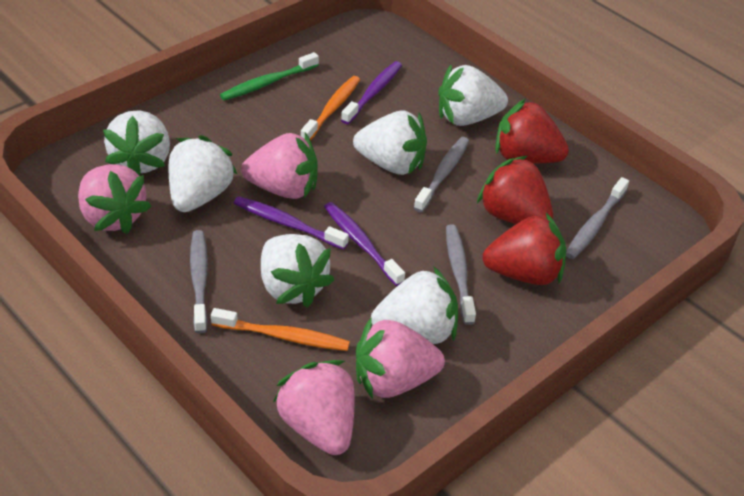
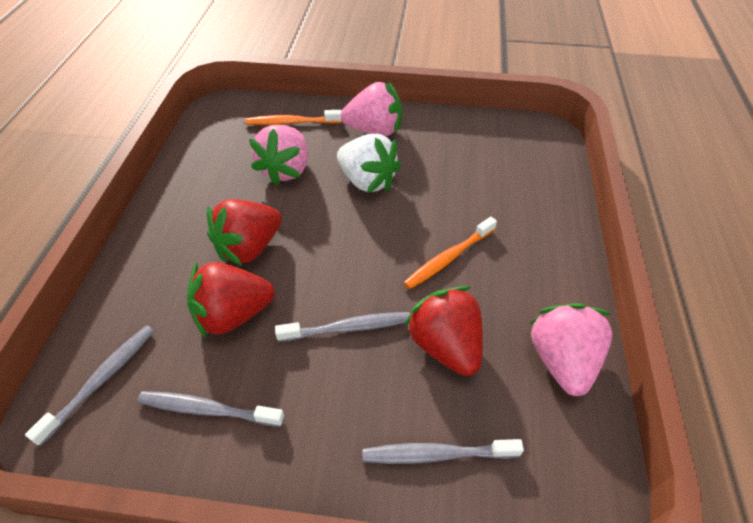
green toothbrush: [220,52,319,101] = 1 -> none = 0
pink strawberry: [78,164,152,234] [241,133,318,199] [273,360,354,455] [356,318,445,399] = 4 -> [249,125,308,186] [341,81,402,136] [530,303,612,396] = 3
purple toothbrush: [234,196,349,250] [324,202,405,286] [341,61,402,124] = 3 -> none = 0
white strawberry: [103,110,170,176] [169,135,237,212] [261,234,334,308] [353,111,427,175] [371,266,458,344] [438,65,508,126] = 6 -> [337,134,401,193] = 1

